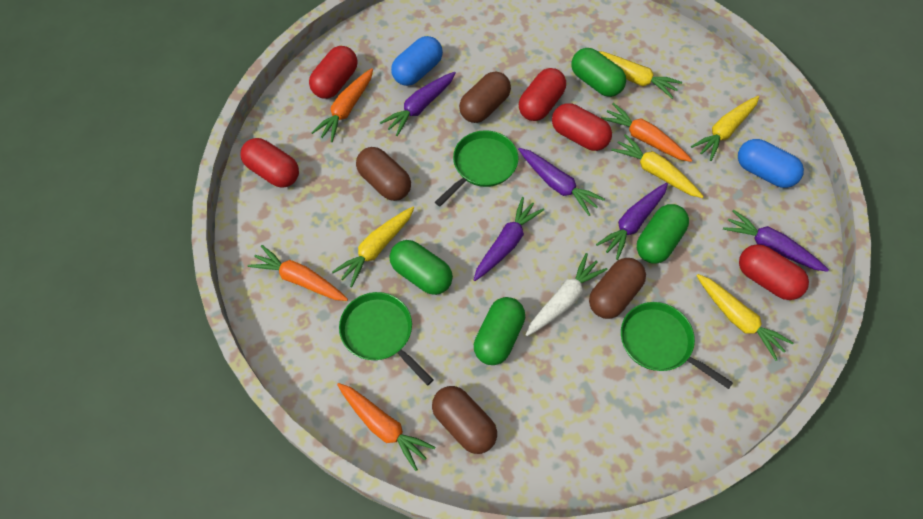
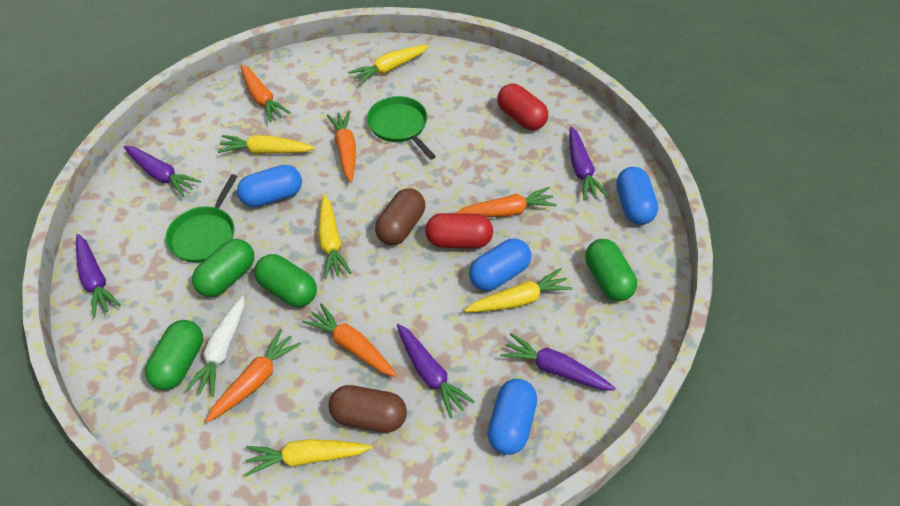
blue capsule: [391,36,443,86] [738,139,804,188] = 2 -> [237,165,302,207] [469,239,531,291] [487,379,537,455] [616,167,658,225] = 4
brown capsule: [356,147,411,201] [432,386,497,454] [459,71,511,123] [589,258,646,319] = 4 -> [328,385,407,433] [375,188,425,245] = 2
green pan: [339,292,433,386] [435,130,519,206] [621,302,733,389] = 3 -> [166,174,238,263] [367,96,436,160] = 2
orange carrot: [247,245,348,301] [311,68,373,142] [337,383,435,471] [601,103,692,162] = 4 -> [206,329,301,423] [240,64,291,122] [302,303,397,377] [327,111,356,182] [456,187,557,217] = 5
red capsule: [241,138,299,188] [309,46,357,99] [519,68,566,121] [552,103,612,151] [739,244,809,300] = 5 -> [425,213,493,249] [497,84,548,130] = 2

